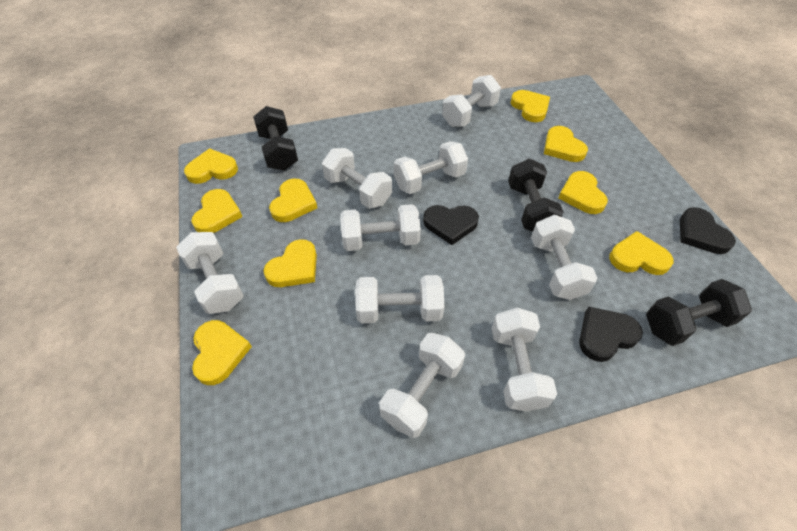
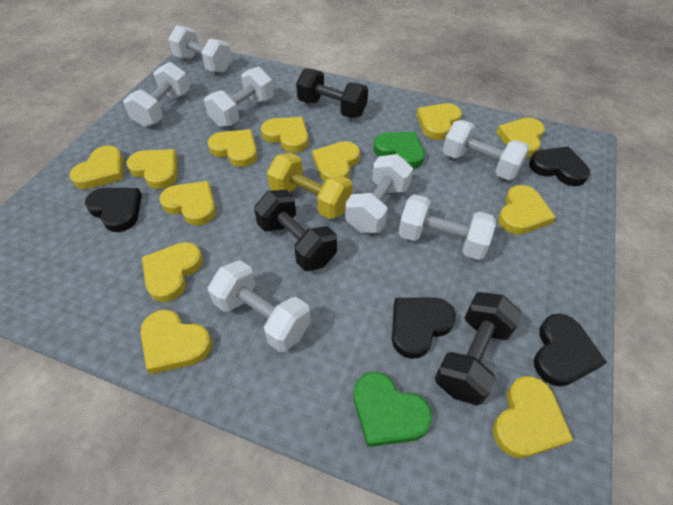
black heart: [423,205,479,245] [579,307,643,362] [680,207,736,254] = 3 -> [85,188,142,232] [392,297,456,359] [529,146,590,186] [534,314,606,387] = 4
green heart: none = 0 -> [354,372,432,447] [373,132,425,169] = 2
white dumbbell: [176,232,244,314] [322,148,392,209] [340,204,421,251] [355,275,444,323] [379,333,465,438] [394,141,468,194] [442,75,501,127] [492,308,557,412] [531,215,598,300] = 9 -> [123,62,190,127] [168,25,232,73] [204,67,274,127] [208,260,311,352] [345,154,413,233] [398,194,496,260] [443,120,530,180] = 7
yellow dumbbell: none = 0 -> [267,153,353,219] = 1
yellow heart: [184,148,238,184] [191,189,243,233] [192,320,252,385] [264,239,317,287] [269,179,317,222] [511,90,550,122] [544,126,588,162] [558,171,608,214] [609,231,674,275] = 9 -> [69,146,123,189] [127,149,177,189] [140,310,212,374] [142,242,203,302] [159,181,216,225] [207,129,257,167] [261,117,309,153] [312,141,360,182] [417,103,462,140] [493,376,573,458] [496,117,545,157] [498,185,556,235] = 12

